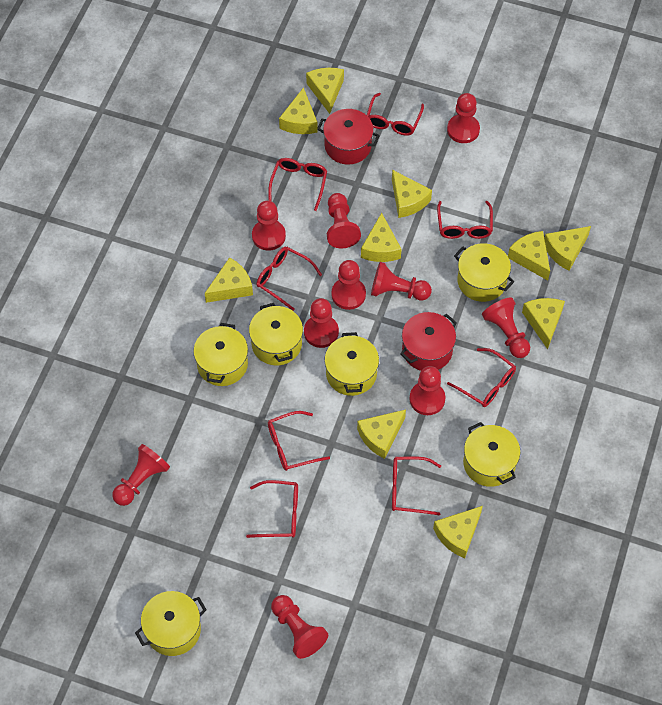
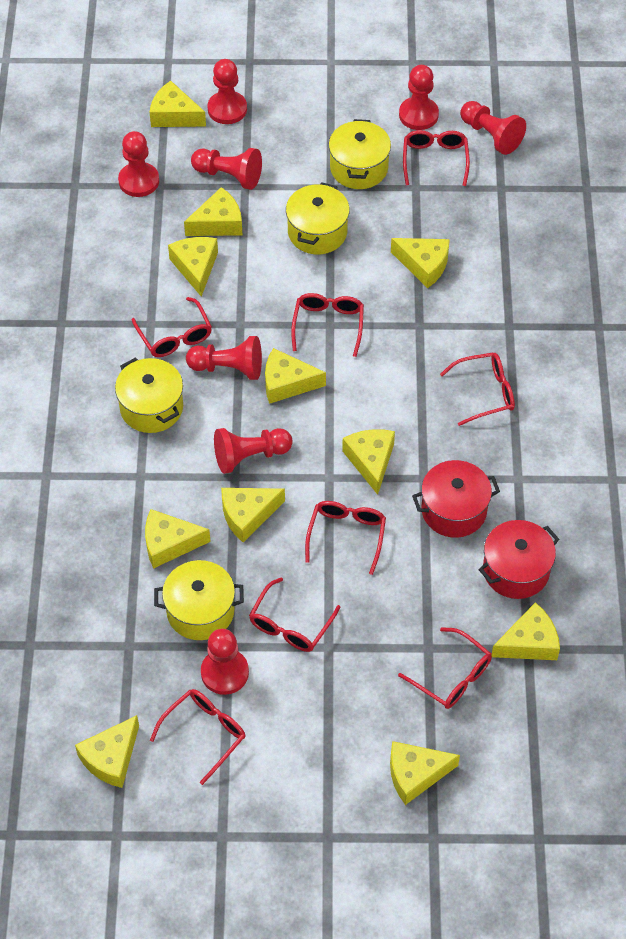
red pawn: [112,444,170,506] [252,201,286,251] [271,595,328,659] [304,298,339,348] [327,193,361,248] [331,260,366,310] [371,262,432,301] [409,366,445,415] [447,93,480,143] [482,297,530,358] = 10 -> [118,131,159,197] [186,336,262,380] [191,148,262,190] [201,629,249,695] [207,59,247,124] [214,428,293,474] [399,65,439,130] [460,101,526,155] = 8
yellow cheese: [205,257,253,303] [279,87,318,134] [306,68,344,114] [357,410,406,459] [361,213,402,262] [392,170,432,218] [433,506,483,558] [508,231,550,281] [522,298,565,349] [544,226,591,271] = 10 -> [75,715,139,788] [145,509,211,569] [150,81,206,127] [168,237,218,297] [184,187,242,236] [221,488,285,543] [265,348,326,404] [342,429,395,495] [390,741,460,805] [391,238,450,288] [492,602,560,660] = 11
yellow pot: [135,591,207,656] [193,323,248,386] [249,303,303,365] [324,332,379,396] [454,243,514,302] [463,422,520,487] = 6 -> [115,357,183,433] [154,560,244,640] [286,182,350,254] [329,119,391,189] = 4

